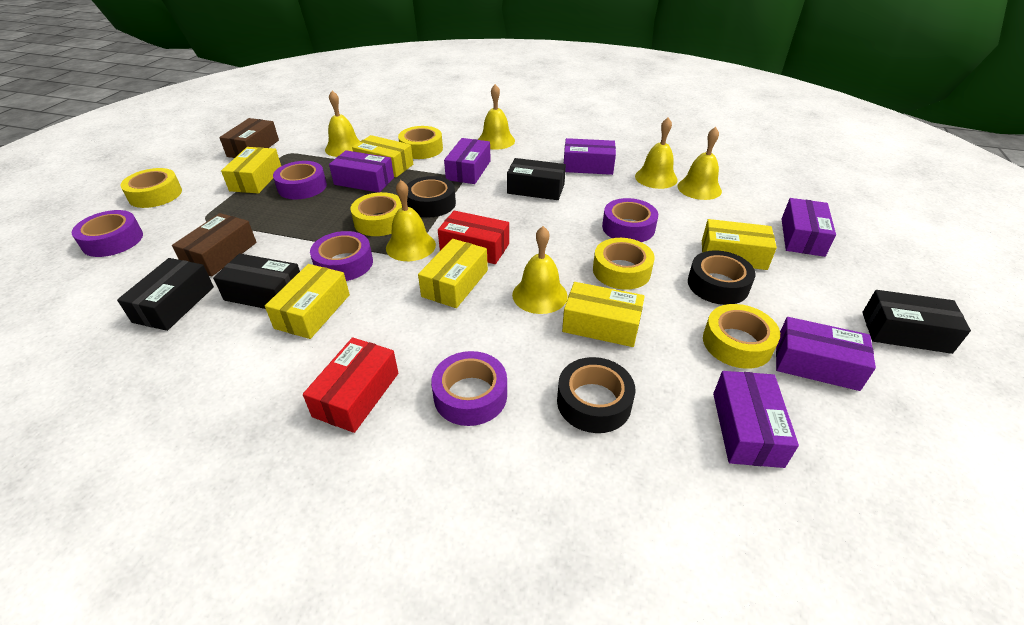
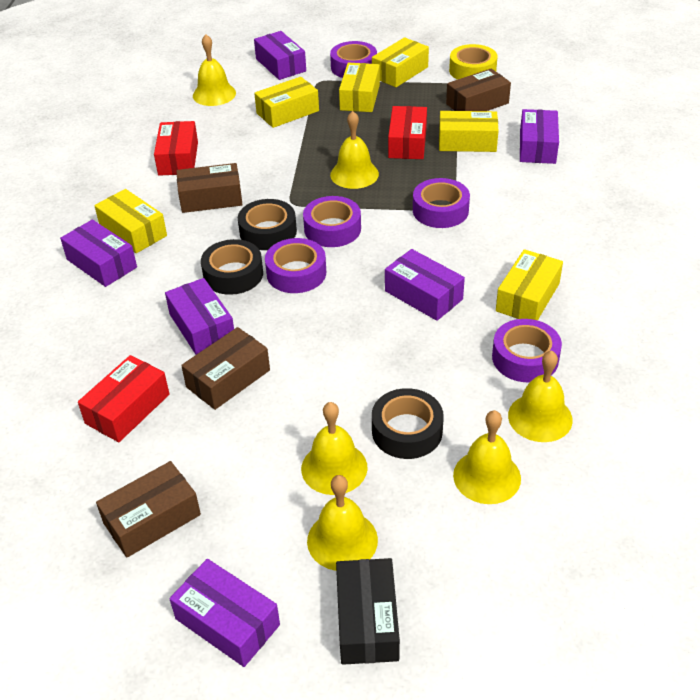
black box: [117,258,214,331] [213,254,300,309] [507,158,566,200] [862,290,971,354] = 4 -> [336,558,400,665] = 1
brown box: [172,213,257,276] [219,118,279,158] = 2 -> [96,461,201,557] [176,163,243,213] [181,327,270,410] [446,68,511,111] = 4
red box: [303,337,398,433] [438,211,509,264] = 2 -> [78,355,169,442] [154,121,198,176] [388,106,427,159] = 3
yellow tape: [120,168,182,208] [350,192,402,236] [398,126,443,159] [593,238,655,290] [703,304,780,369] = 5 -> [449,44,498,80] = 1

